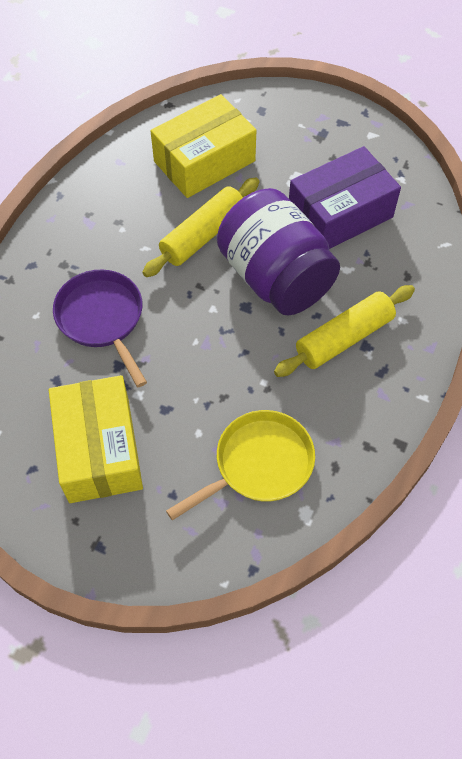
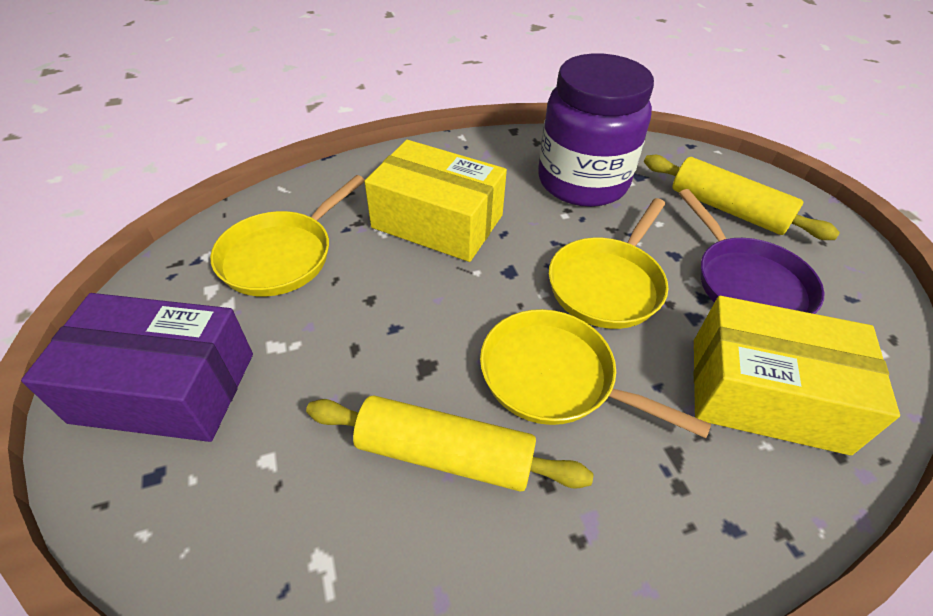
yellow pan: [166,410,315,520] = 1 -> [210,175,365,296] [480,309,711,438] [549,198,668,329] = 3

